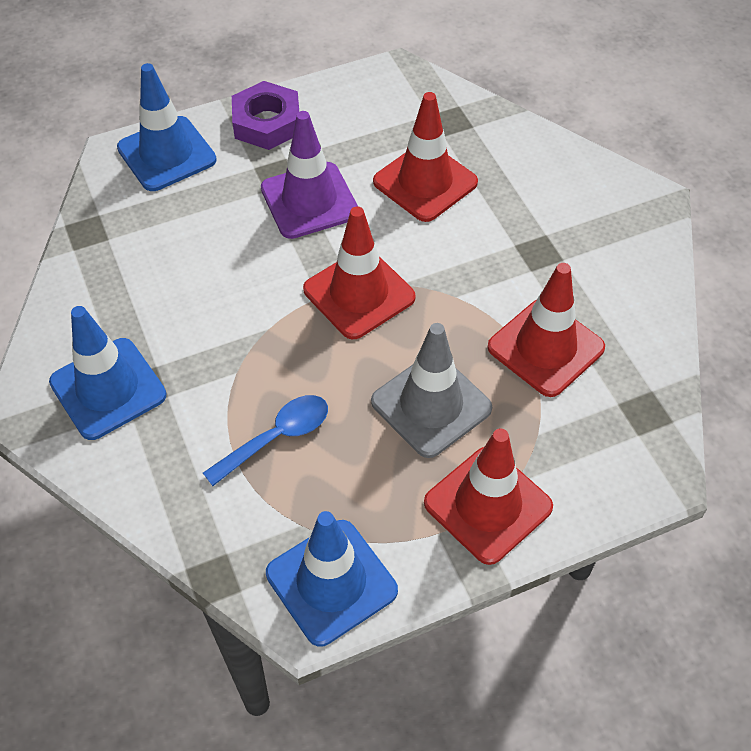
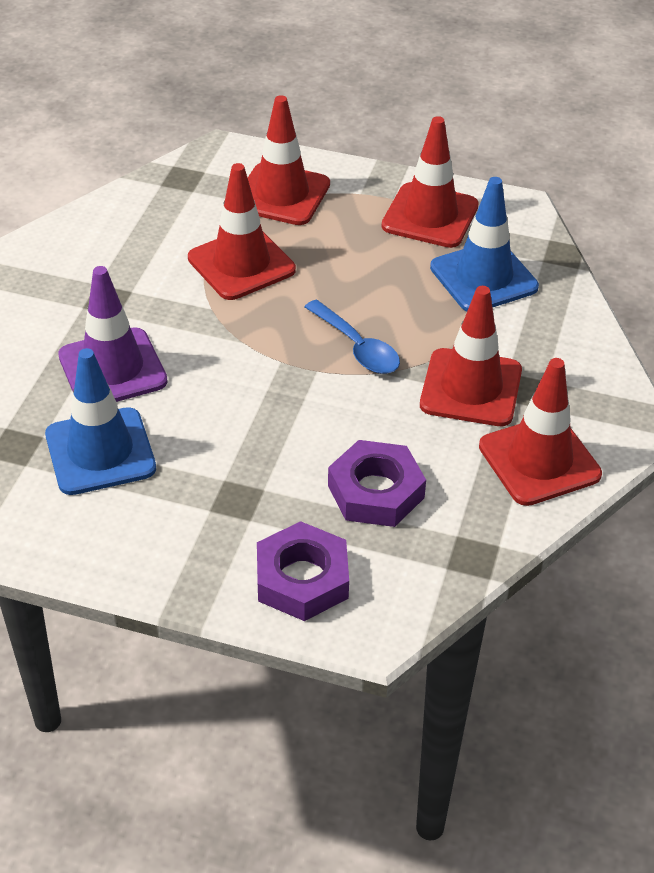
blue traffic cone: [49,306,166,440] [117,63,216,191] [266,511,398,646] = 3 -> [45,348,156,495] [430,177,539,311] = 2
grey traffic cone: [371,323,492,458] = 1 -> none = 0
purple nut: [232,81,299,150] = 1 -> [257,521,349,621] [328,440,426,527] = 2
red traffic cone: [303,207,415,339] [373,92,478,222] [424,429,553,565] [487,263,605,397] = 4 -> [188,163,296,300] [248,95,330,225] [382,116,479,248] [420,286,522,426] [479,358,602,506] = 5

